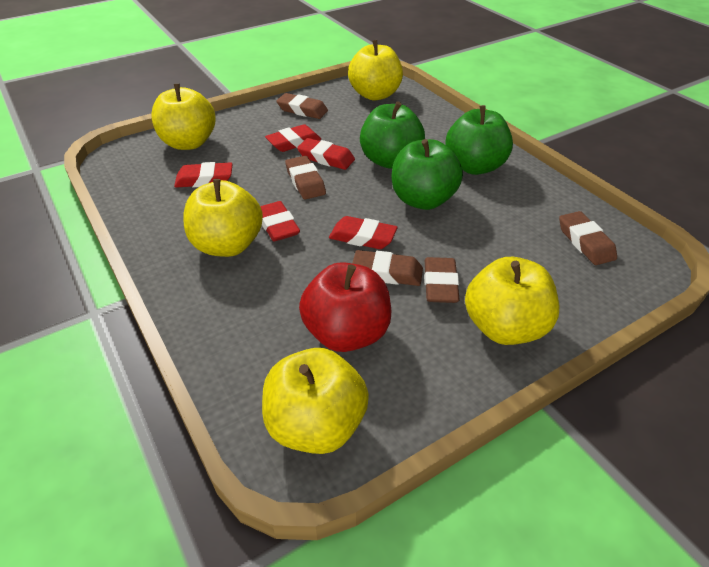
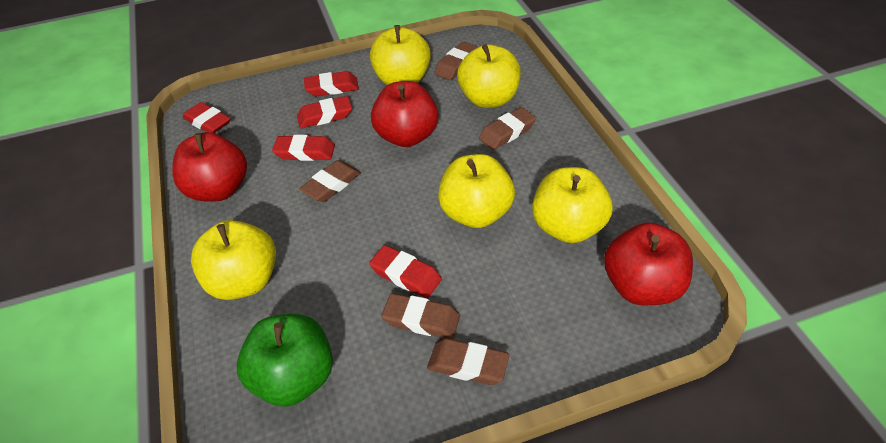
green apple: [360,101,425,169] [392,139,463,210] [445,105,513,175] = 3 -> [237,314,333,407] = 1
red apple: [299,262,392,352] = 1 -> [172,132,247,202] [371,81,438,147] [604,222,693,305] = 3

